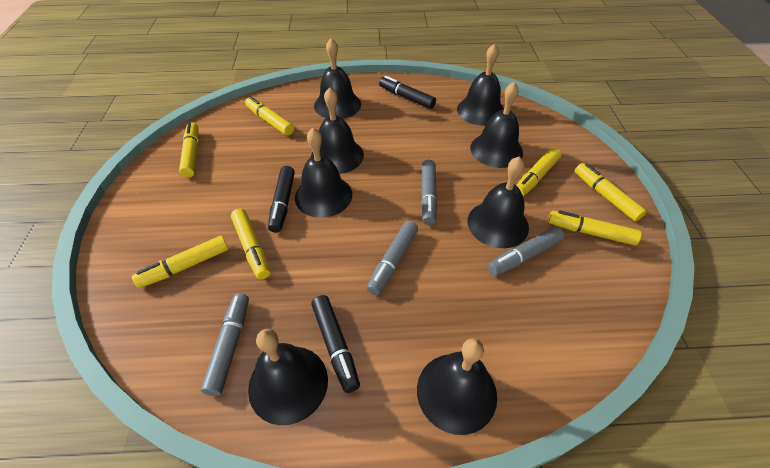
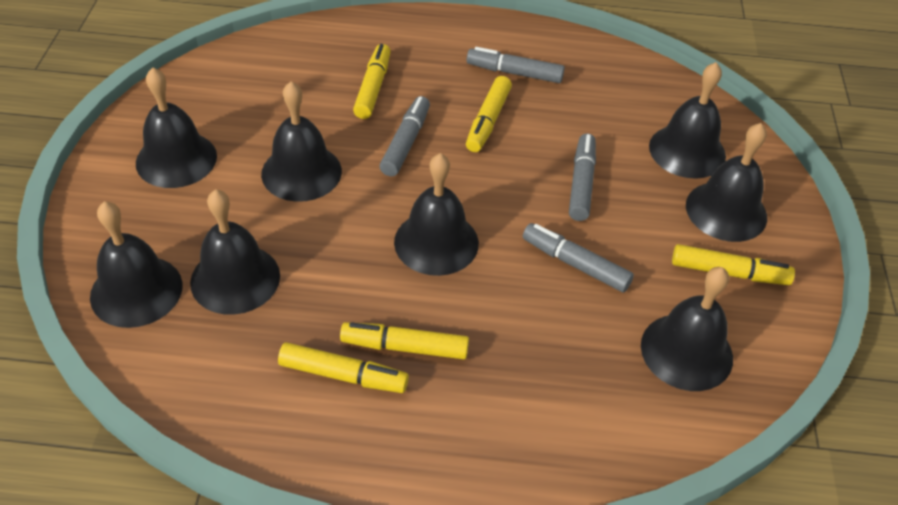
black marker: [268,166,295,233] [311,295,360,393] [379,76,436,109] = 3 -> none = 0
yellow marker: [132,236,228,288] [179,122,199,178] [231,208,270,279] [245,96,294,136] [516,148,561,196] [548,210,642,245] [575,163,647,221] = 7 -> [278,342,409,393] [340,322,469,359] [353,44,391,119] [466,76,512,152] [672,244,795,285] = 5

